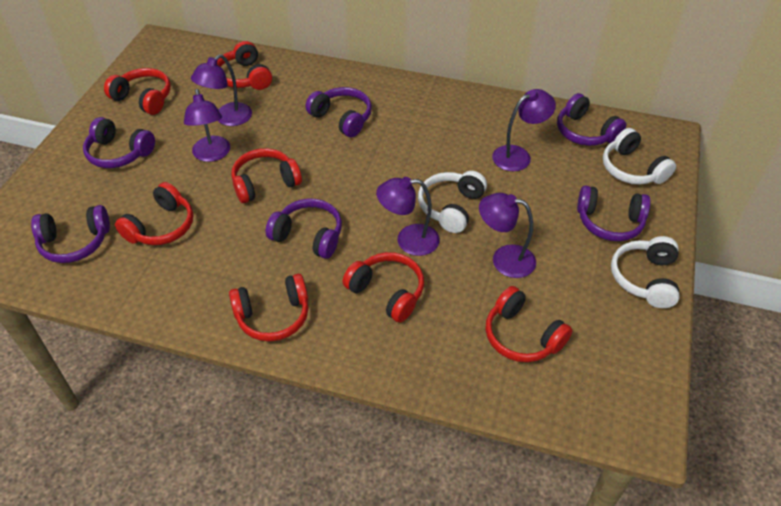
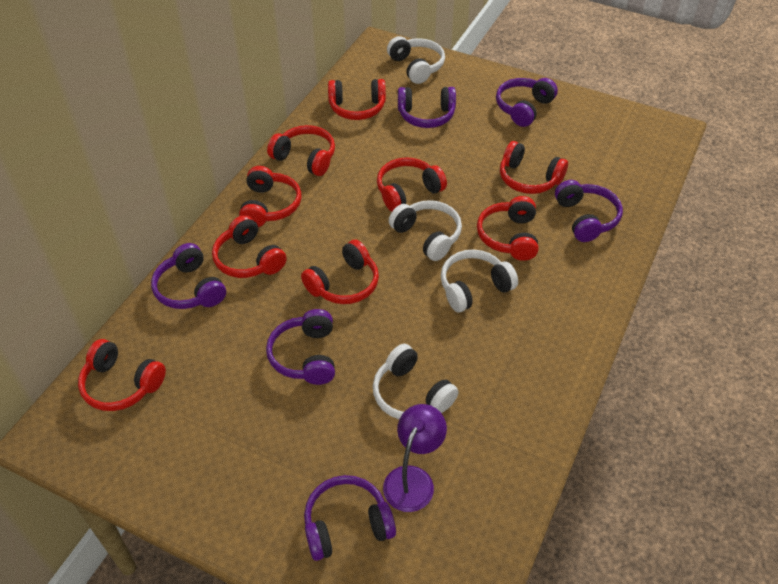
purple lamp: [184,89,230,162] [191,54,252,126] [376,177,440,256] [479,193,536,278] [492,89,556,171] = 5 -> [383,404,447,512] = 1
red headphones: [104,68,171,115] [115,182,193,245] [217,41,272,90] [229,274,308,341] [231,148,302,203] [343,252,424,323] [485,286,573,362] = 7 -> [78,339,166,411] [212,215,287,278] [239,166,301,227] [267,125,335,176] [301,240,379,304] [328,79,386,120] [377,157,447,212] [477,196,539,261] [500,141,568,194] = 9
white headphones: [418,171,487,233] [603,128,676,185] [611,236,680,308] = 3 -> [373,344,459,419] [387,36,445,84] [389,200,462,261] [441,249,518,312] = 4

